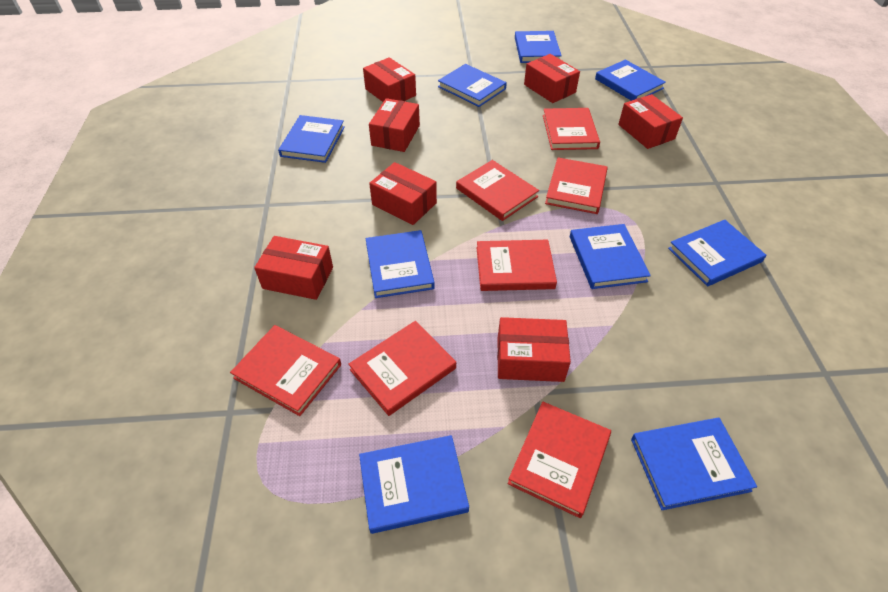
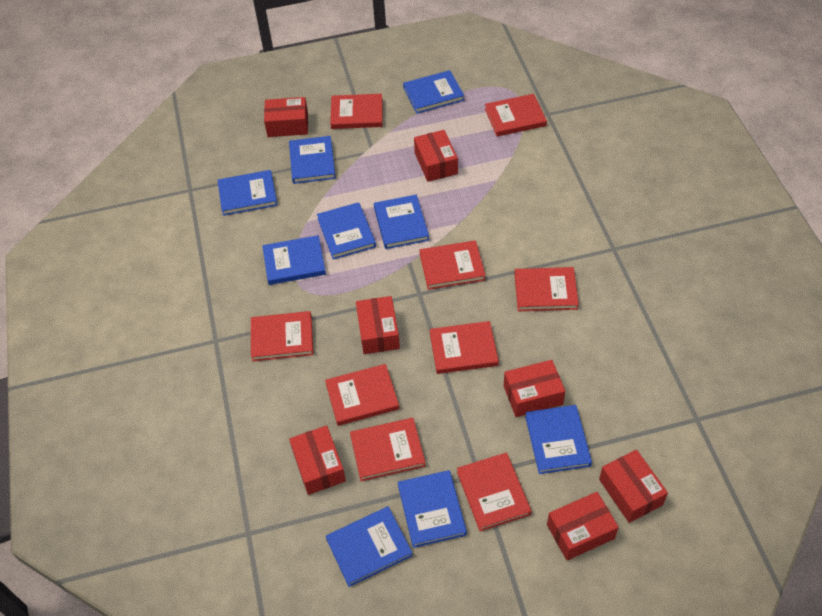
red book: [230,325,341,416] [348,321,456,416] [456,160,539,221] [477,240,557,291] [508,402,611,518] [543,108,600,150] [545,158,608,214] = 7 -> [251,311,313,361] [325,364,399,426] [330,94,383,129] [350,418,426,481] [420,240,486,290] [430,321,499,374] [457,453,532,531] [485,94,547,137] [514,267,579,311] = 9

